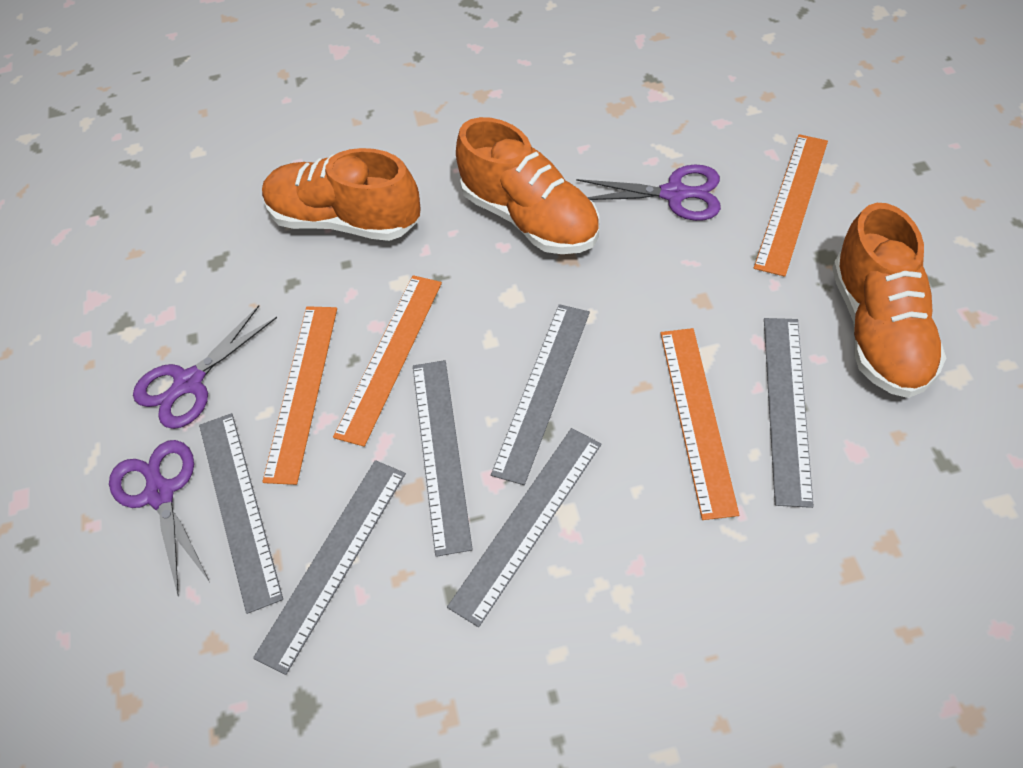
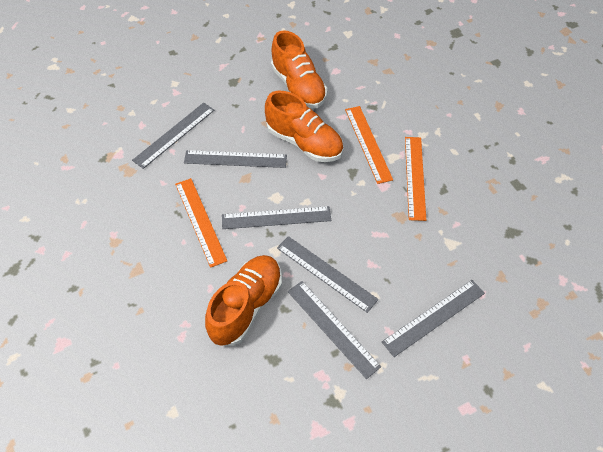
orange ruler: [262,306,337,485] [333,275,442,447] [661,328,739,520] [754,134,828,277] = 4 -> [175,178,227,268] [345,106,393,184] [405,137,426,221] = 3
purple scissors: [109,440,210,597] [133,305,277,429] [576,164,721,221] = 3 -> none = 0

